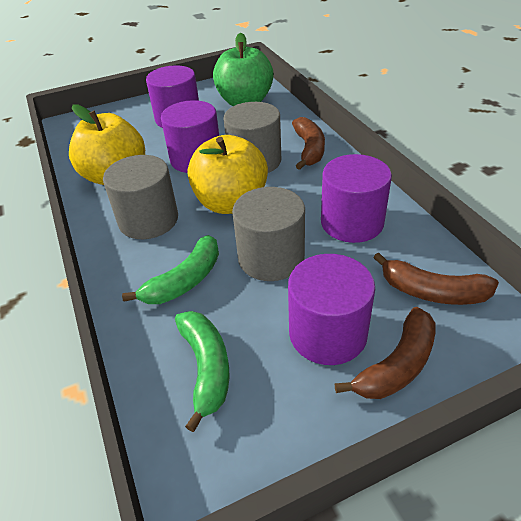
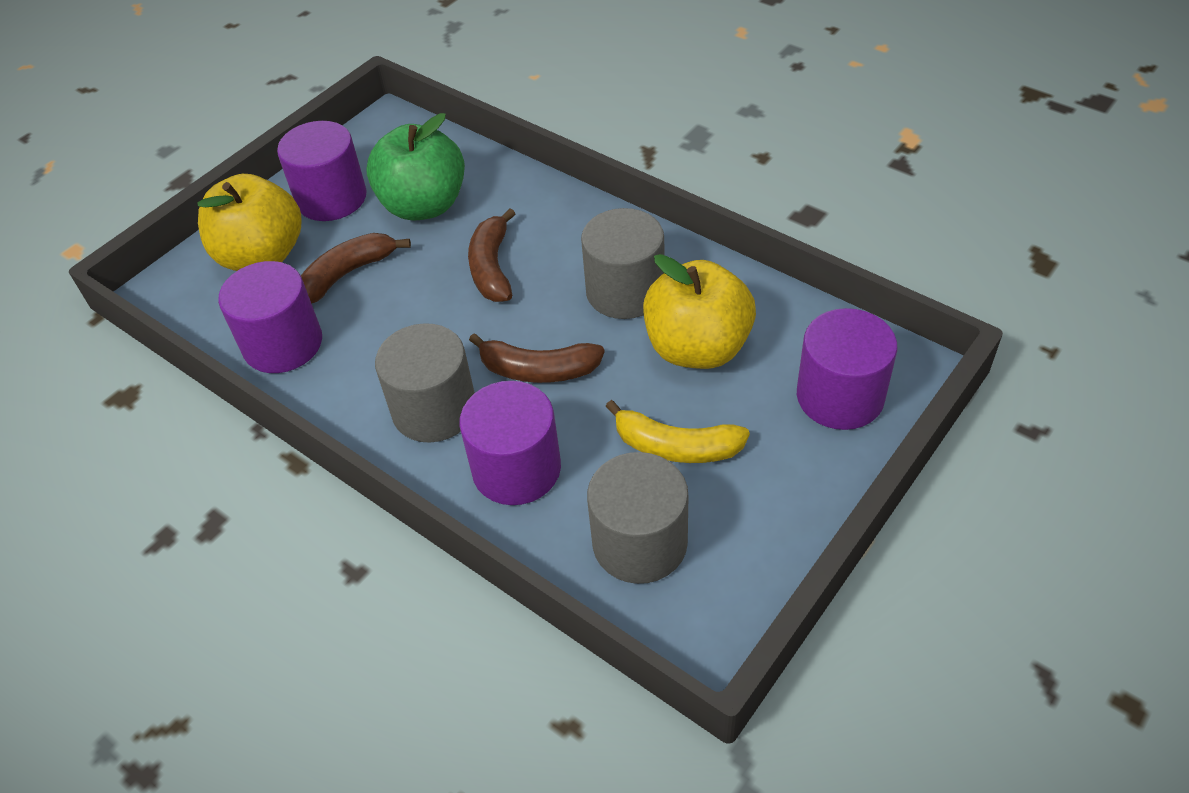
green banana: [122,235,219,304] [175,311,230,432] = 2 -> none = 0
yellow banana: none = 0 -> [605,400,750,463] = 1

